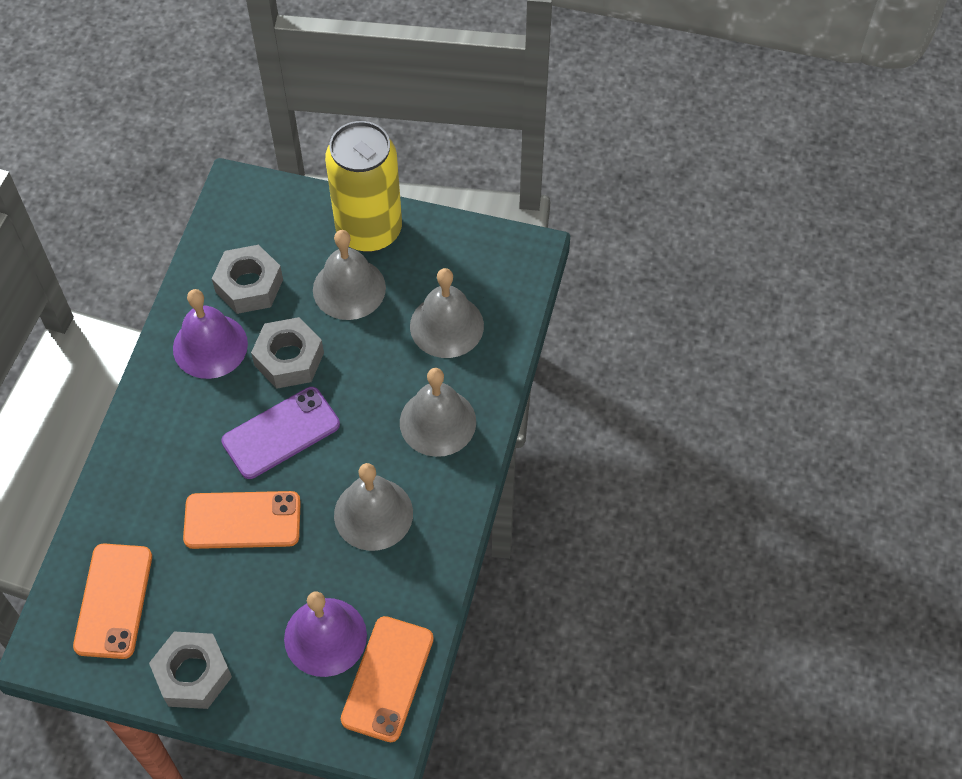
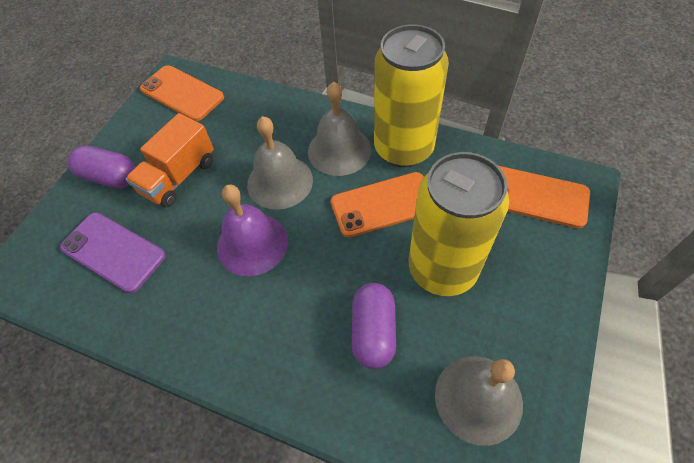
grey bell: [313,230,386,320] [334,463,413,551] [400,368,476,457] [410,268,484,358] = 4 -> [247,116,313,210] [308,82,371,176] [435,356,523,446] = 3
grey nut: [149,632,232,709] [212,245,283,314] [251,317,324,389] = 3 -> none = 0
orange truck: none = 0 -> [126,113,214,207] = 1
purple bell: [173,289,248,379] [284,591,367,677] = 2 -> [217,184,288,276] = 1
purple capsule: none = 0 -> [68,146,135,189] [352,283,396,369] = 2
yellow can: [325,121,402,252] = 1 -> [374,24,449,167] [409,152,509,296] = 2

